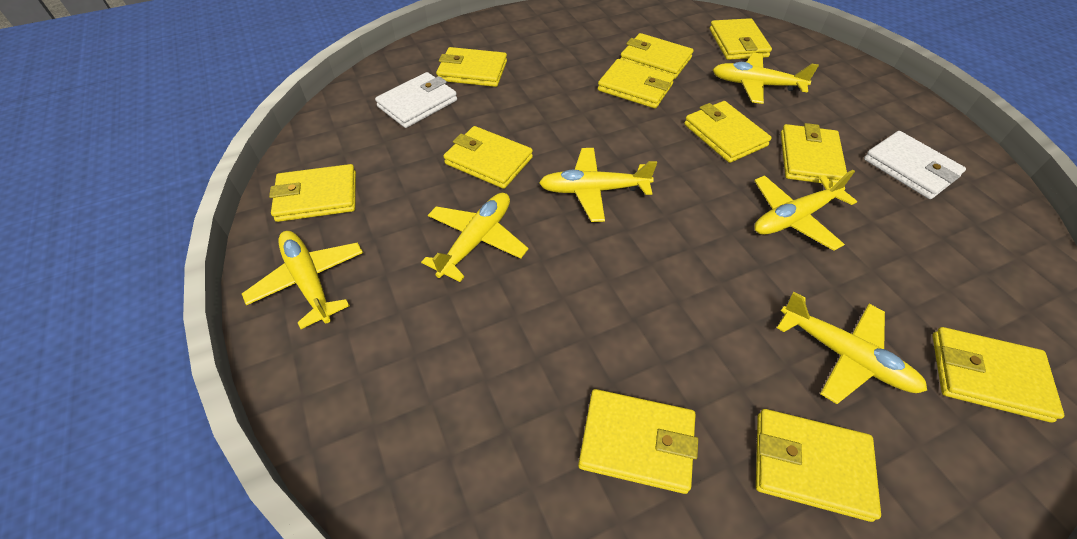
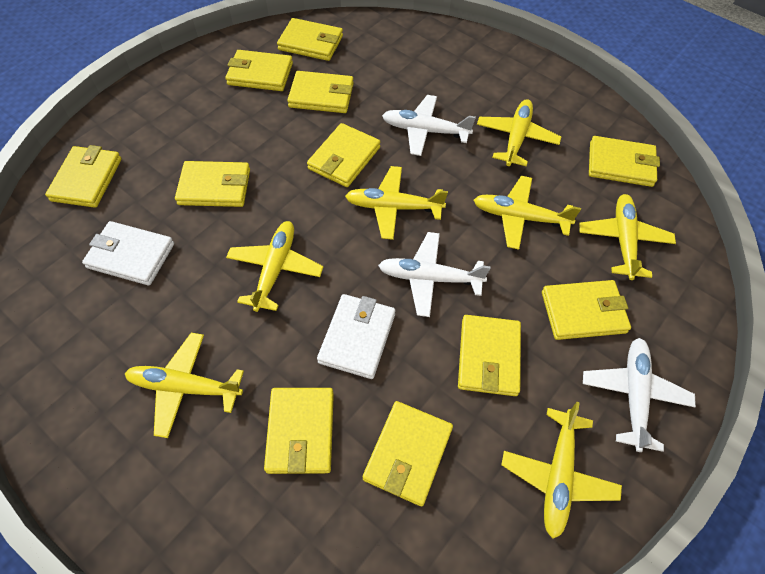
white plane: none = 0 -> [378,232,491,317] [382,95,476,156] [583,338,696,452] = 3
yellow plane: [242,231,363,329] [421,193,528,282] [539,148,657,222] [713,53,819,104] [754,170,857,251] [777,292,927,404] = 6 -> [125,333,244,438] [226,221,323,312] [345,166,448,240] [474,176,581,250] [477,99,561,166] [501,402,622,539] [579,194,676,280] = 7

